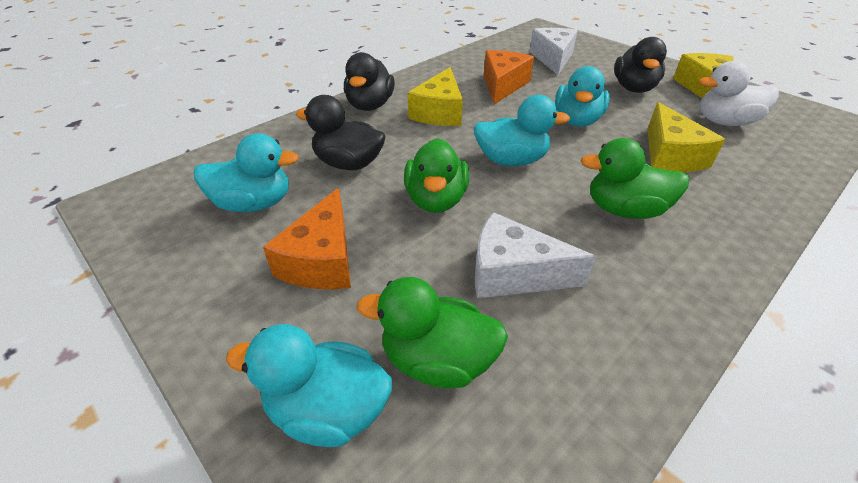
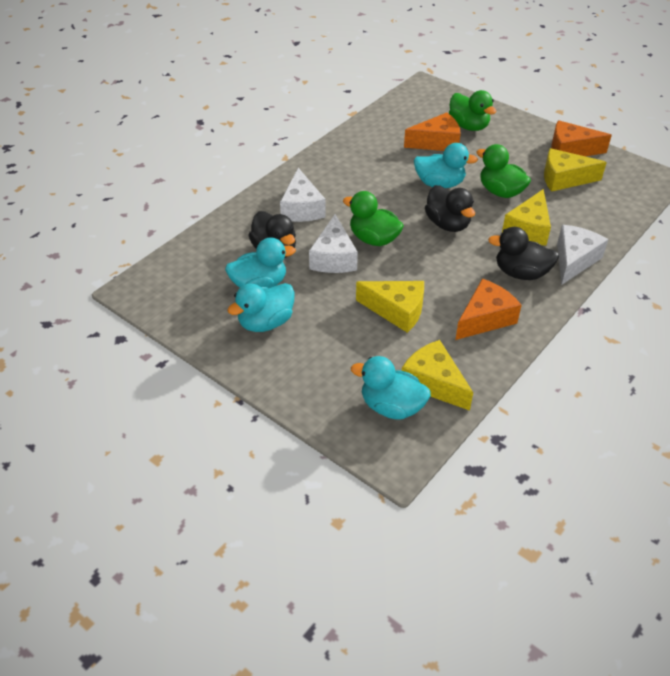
orange cheese: [263,188,351,289] [484,50,534,104] = 2 -> [404,112,461,151] [455,278,522,340] [551,120,612,156] = 3
white cheese: [475,212,596,298] [530,28,578,75] = 2 -> [280,168,326,222] [309,214,358,273] [557,225,608,285] = 3
white duck: [699,61,779,126] = 1 -> none = 0
yellow cheese: [407,67,463,126] [647,102,725,172] [673,53,734,98] = 3 -> [356,281,424,333] [402,340,473,411] [502,189,551,246] [544,148,607,192] = 4

